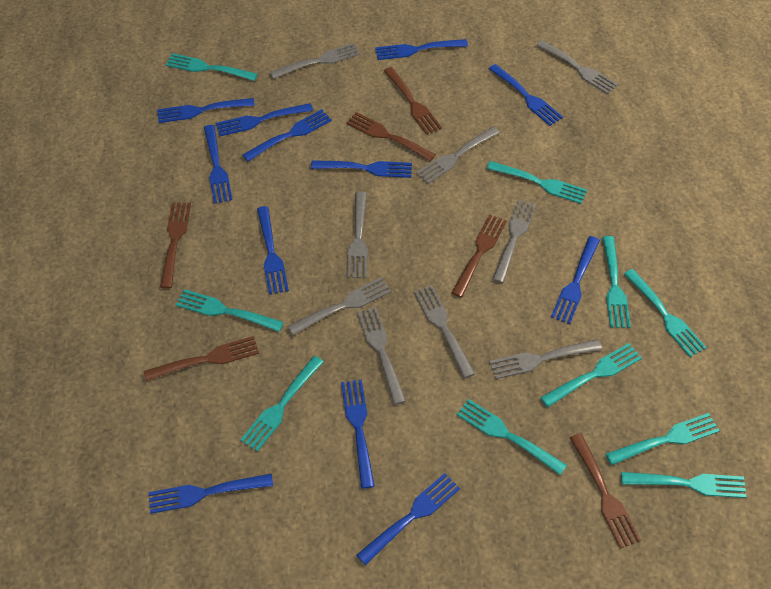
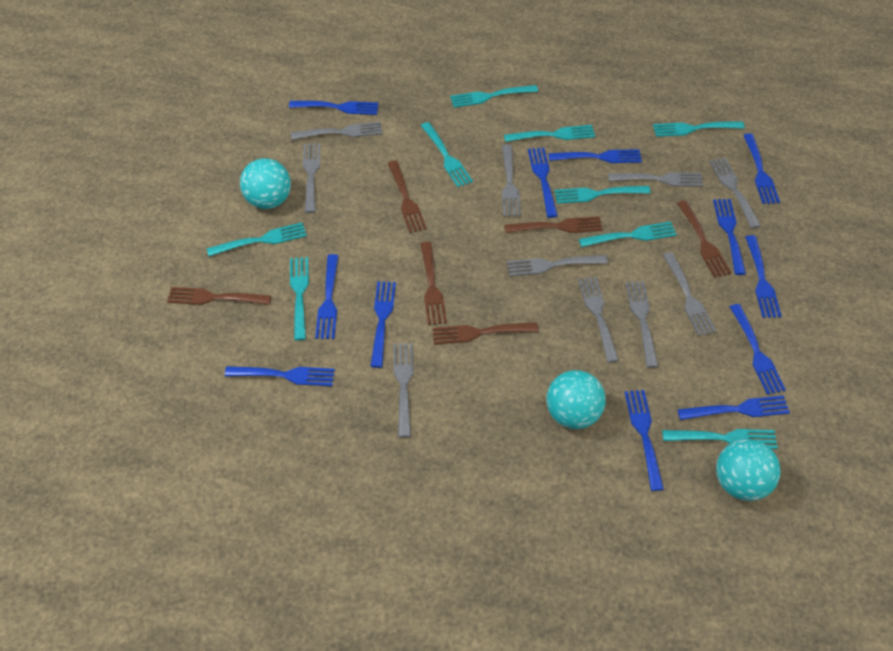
grey fork: [270,43,360,79] [287,277,391,335] [347,191,368,278] [357,307,406,405] [414,285,475,378] [416,126,500,184] [489,339,602,379] [492,199,536,283] [536,40,618,94] = 9 -> [291,122,383,140] [303,143,320,213] [394,343,414,438] [502,145,521,216] [507,255,608,276] [578,277,619,363] [608,172,703,186] [626,281,659,368] [663,252,716,336] [709,158,761,229] = 10
turquoise ball: none = 0 -> [240,158,291,209] [546,370,606,429] [716,439,781,501] = 3
turquoise fork: [166,53,258,81] [176,289,284,332] [240,356,324,452] [457,399,567,475] [487,161,587,204] [540,343,642,407] [602,236,631,328] [606,413,720,465] [621,472,746,498] [624,269,706,357] = 10 -> [207,222,307,256] [290,257,309,341] [421,122,473,187] [450,85,538,108] [504,125,595,142] [554,186,651,204] [579,222,677,247] [653,121,745,137] [662,429,778,449] = 9

